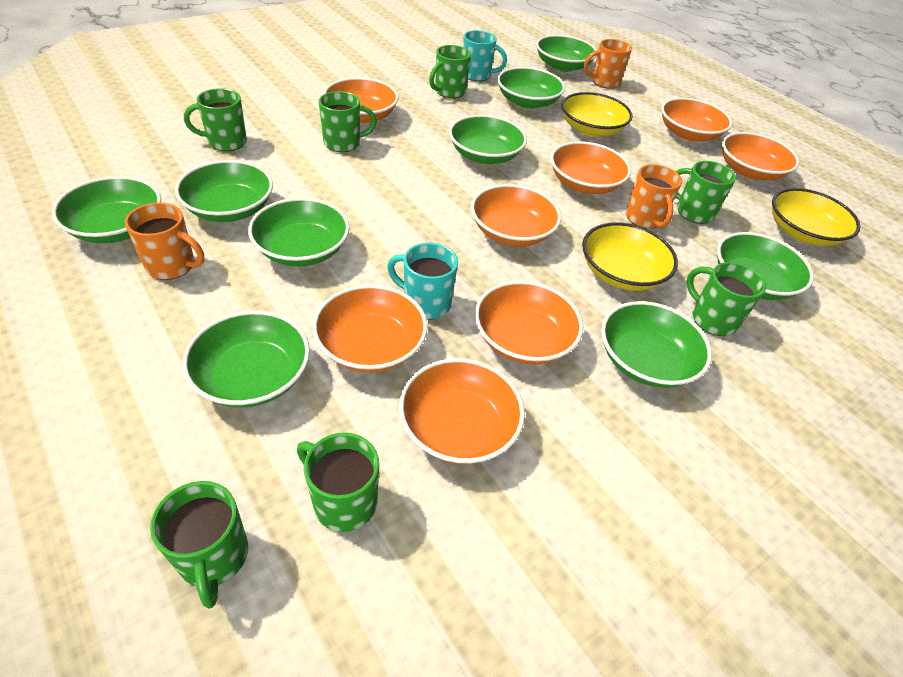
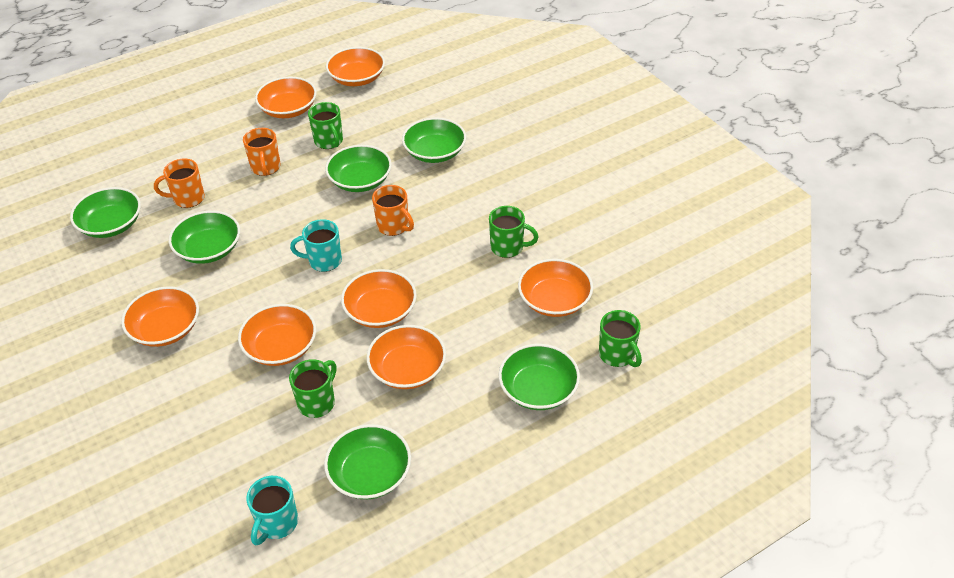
green bowl: [52,176,161,243] [175,160,273,222] [182,311,310,407] [248,198,350,266] [449,115,527,164] [497,67,565,109] [536,35,597,72] [601,301,712,388] [717,232,814,300] = 9 -> [70,187,141,238] [169,211,240,264] [324,424,411,499] [325,145,392,192] [402,117,466,163] [499,344,580,410] = 6
green mug: [150,481,248,609] [184,88,247,151] [297,433,379,532] [319,91,377,152] [429,45,471,98] [675,161,736,224] [686,262,766,336] = 7 -> [289,359,337,418] [308,102,343,149] [489,206,539,258] [599,310,642,367] = 4
orange bowl: [313,285,428,373] [323,77,399,123] [399,358,525,464] [471,184,561,246] [475,281,583,365] [550,141,631,194] [661,98,732,142] [722,132,799,180] = 8 -> [121,286,199,347] [238,304,316,366] [255,77,317,118] [326,47,385,86] [341,269,417,328] [367,325,446,389] [518,259,593,317] = 7
yellow bowl: [561,92,633,137] [582,222,678,291] [772,188,861,246] = 3 -> none = 0

